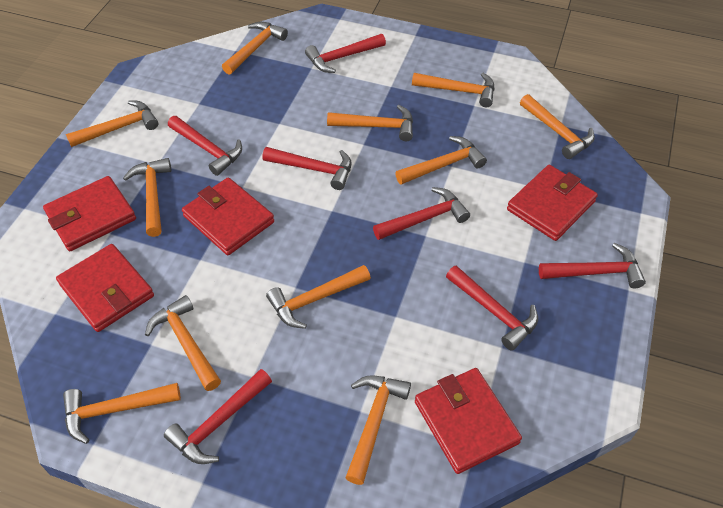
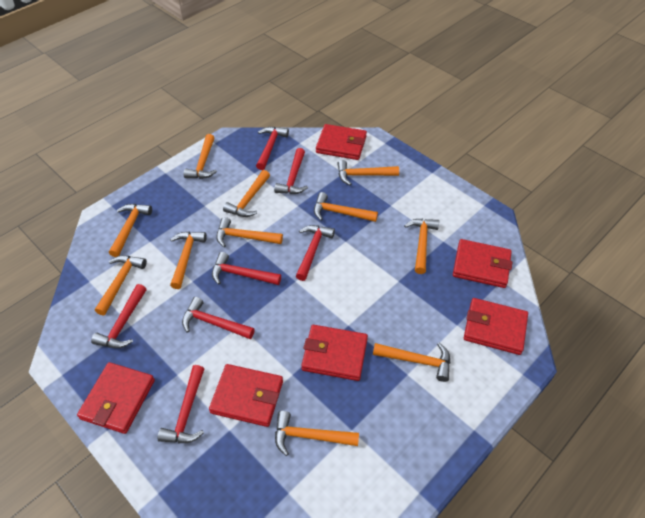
red wallet: [43,176,136,251] [56,244,154,332] [182,177,274,255] [415,368,522,474] [507,165,598,241] = 5 -> [77,362,155,434] [209,364,283,427] [301,325,368,381] [316,124,367,160] [453,239,512,288] [464,298,528,355] = 6

